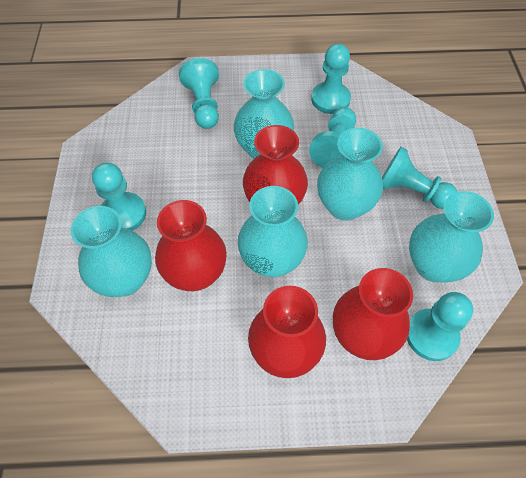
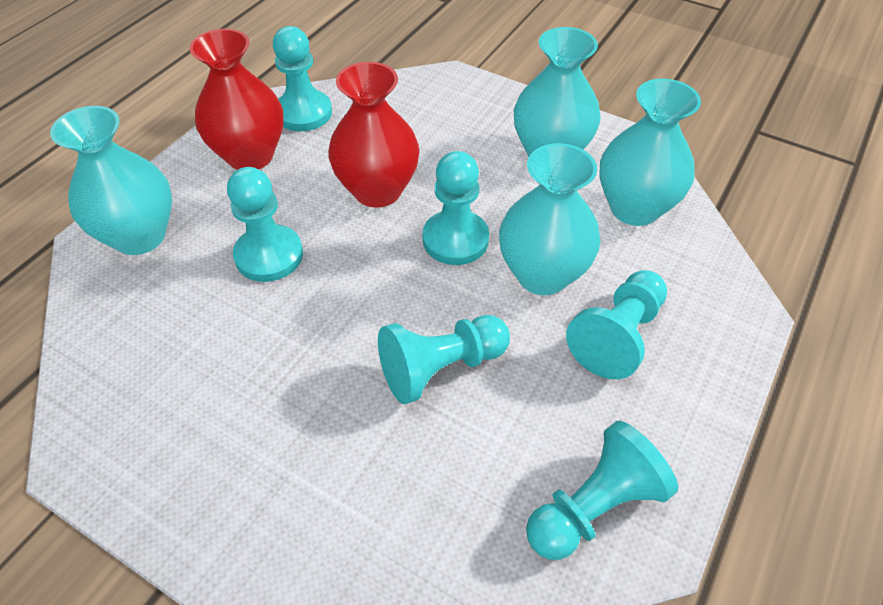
red vase: [155,200,227,291] [243,125,308,205] [248,286,326,378] [333,268,413,360] = 4 -> [189,28,284,170] [328,62,419,208] = 2
turquoise vase: [71,206,152,297] [234,69,294,159] [237,186,308,277] [317,128,383,221] [409,191,494,282] = 5 -> [50,106,172,255] [499,143,601,295] [514,27,601,157] [599,78,701,226] = 4

